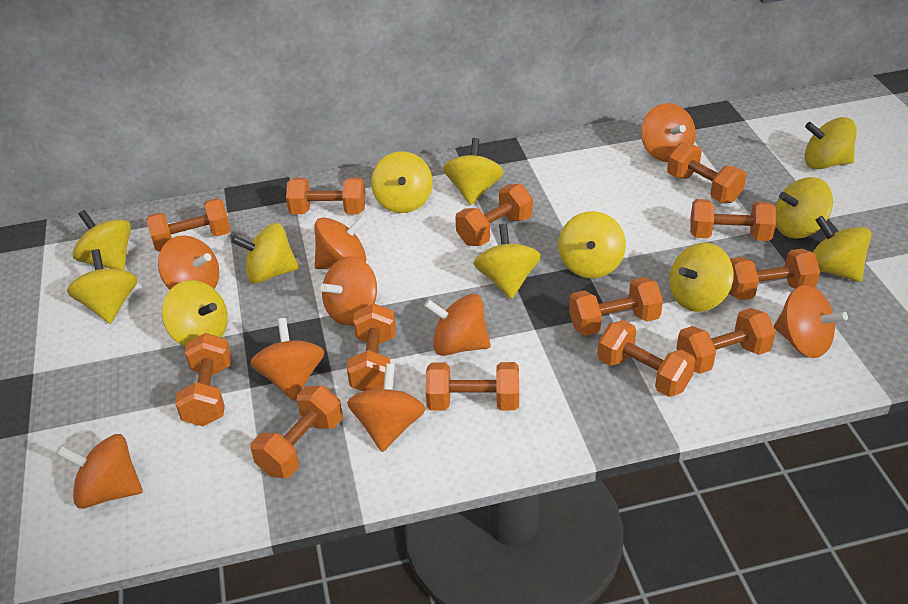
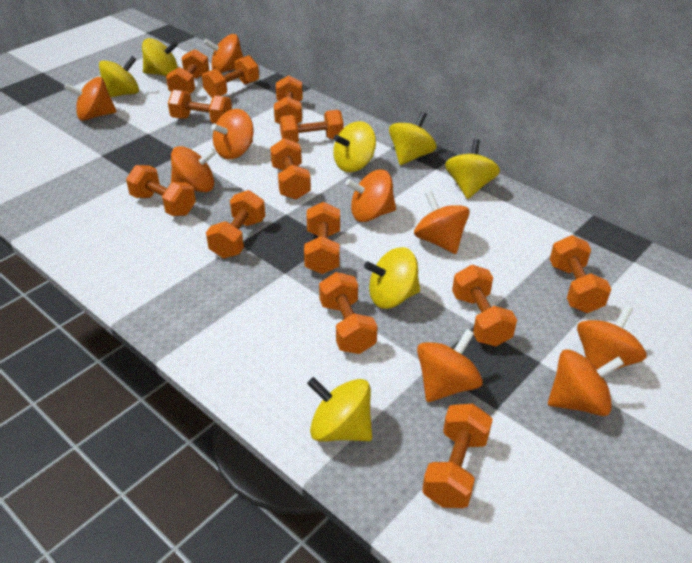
yellow spinning top: [67,249,138,324] [73,210,131,270] [162,280,228,347] [231,223,299,284] [371,151,433,213] [443,138,504,205] [474,223,541,299] [558,211,626,278] [669,243,734,312] [775,177,833,239] [805,117,857,169] [813,216,872,282] = 12 -> [99,56,139,98] [142,38,178,76] [307,377,372,442] [333,121,376,172] [364,247,420,309] [389,112,437,165] [445,139,500,199] = 7

